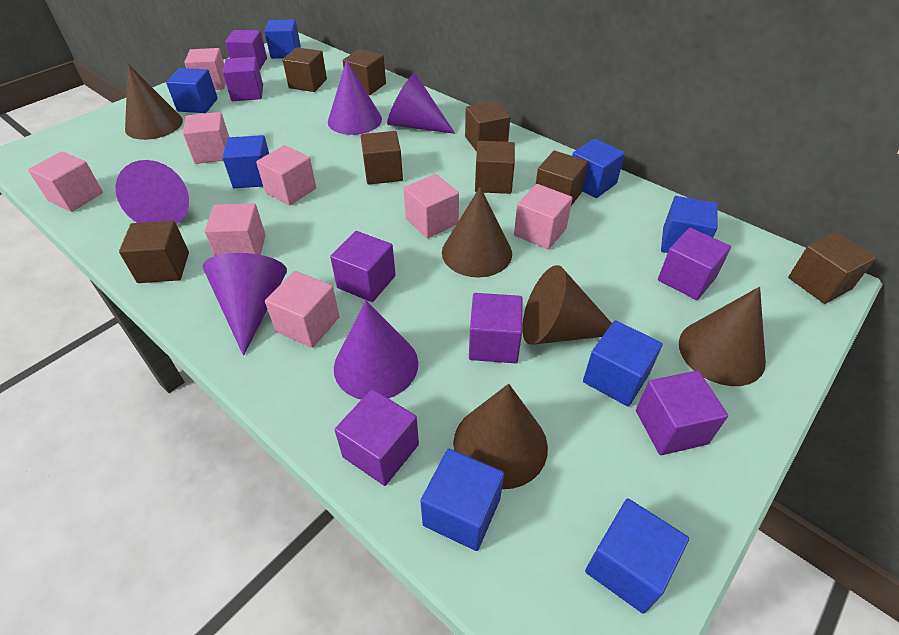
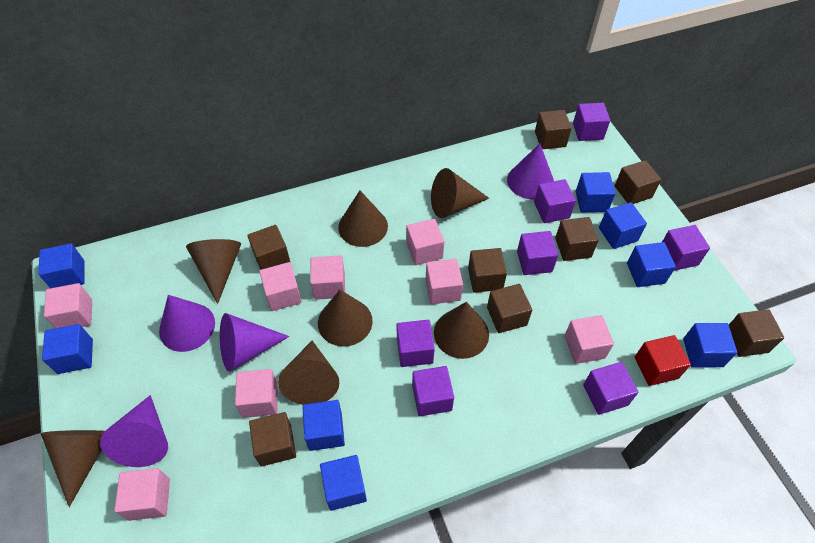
brown cone: [125,64,183,140] [442,187,512,277] [453,384,548,489] [522,265,612,345] [679,287,766,386] = 5 -> [40,430,105,507] [186,239,241,304] [278,341,339,405] [318,290,373,347] [338,190,388,247] [431,168,489,218] [434,302,489,359] = 7
purple cone: [116,160,189,224] [203,253,287,355] [328,60,382,135] [334,300,418,400] [387,73,455,134] = 5 -> [100,395,168,467] [159,295,215,352] [220,313,290,372] [507,144,554,200] = 4
red cube: none = 0 -> [635,335,691,386] = 1

